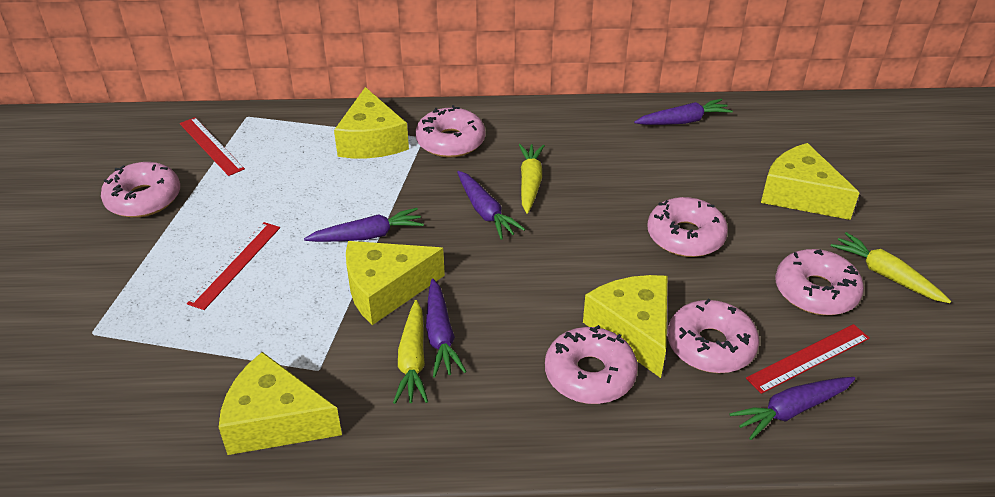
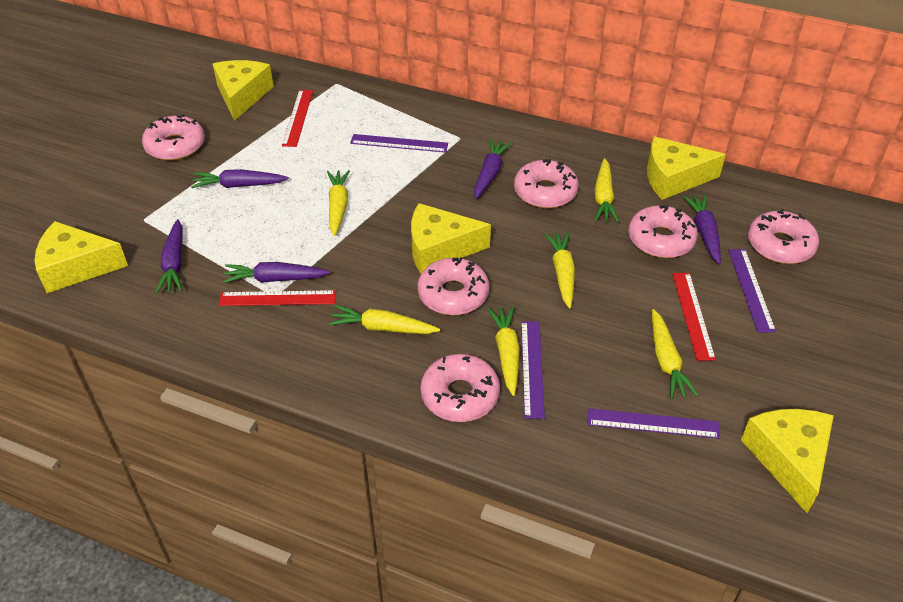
purple ruler: none = 0 -> [350,134,448,153] [521,321,545,419] [588,408,720,439] [728,249,776,333] = 4
yellow carrot: [393,300,428,404] [519,144,545,214] [831,232,951,303] = 3 -> [327,170,350,236] [328,305,440,334] [487,306,520,396] [545,232,575,308] [594,158,619,223] [652,309,699,399] = 6

